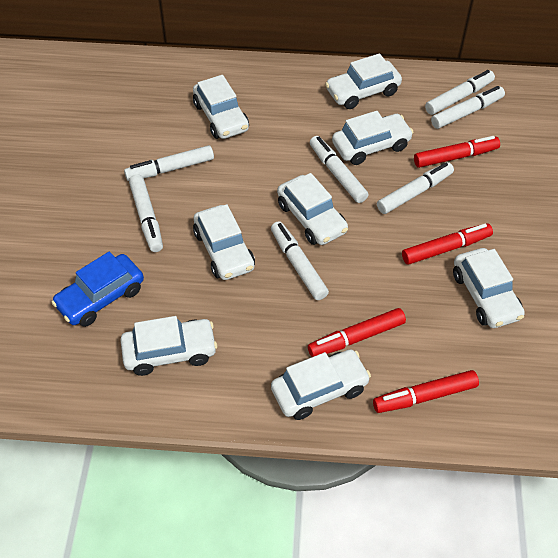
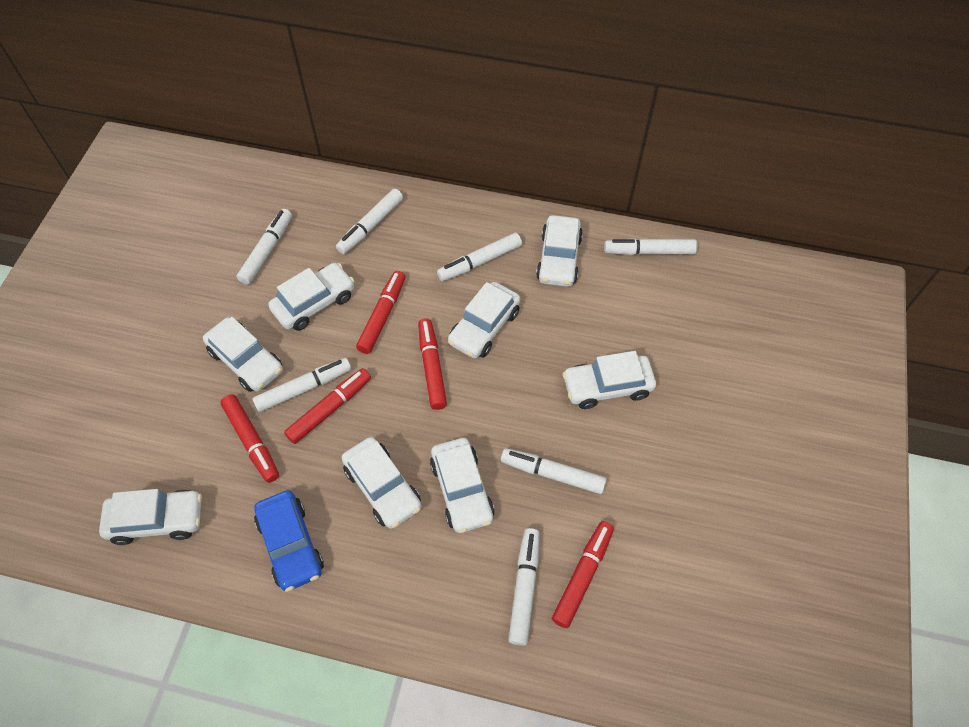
red marker: [308,308,406,357] [373,370,479,413] [402,223,493,265] [414,136,500,168] = 4 -> [221,394,279,483] [284,368,371,444] [356,271,405,354] [418,318,447,410] [552,521,614,628] = 5

